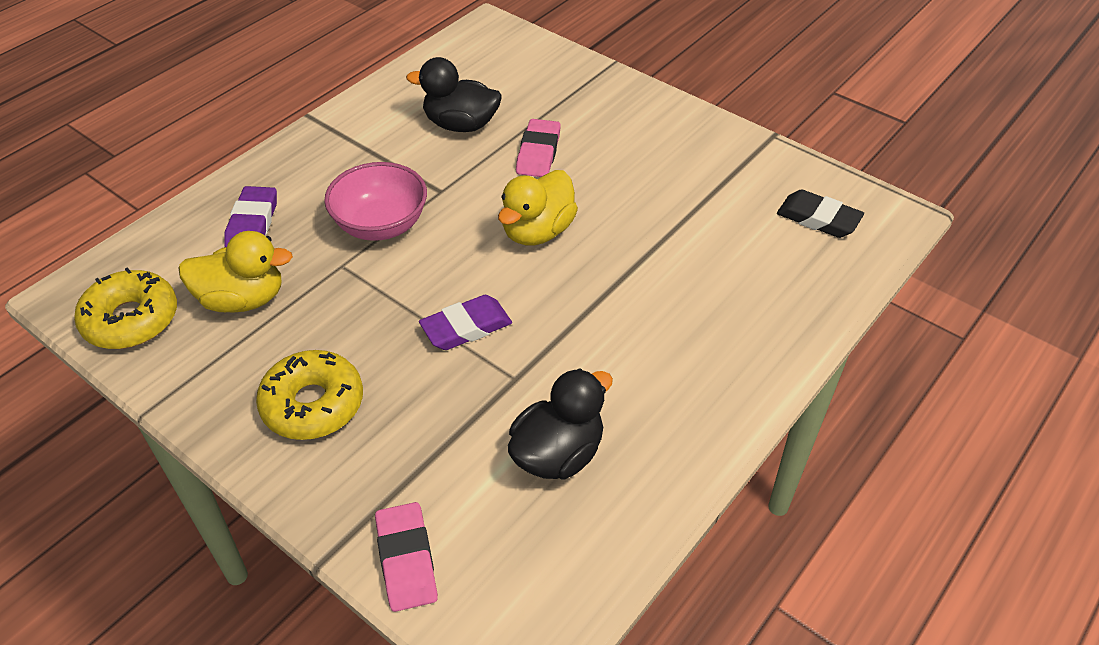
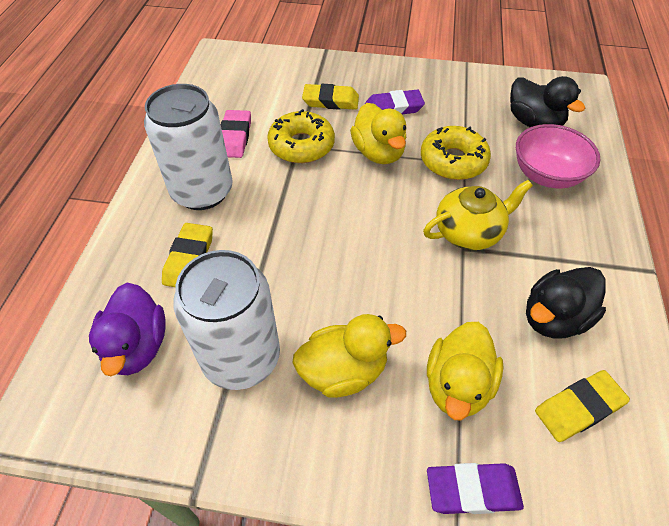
black eraser: [777,189,864,238] = 1 -> none = 0
pink eraser: [375,502,438,612] [516,119,561,177] = 2 -> [221,110,251,158] = 1
purple duck: none = 0 -> [89,283,166,376] = 1
white can: none = 0 -> [144,84,233,210] [173,250,280,390] = 2
yellow duck: [179,231,293,313] [498,170,578,246] = 2 -> [293,314,406,398] [350,103,406,164] [427,322,503,420] = 3
yellow eraser: none = 0 -> [162,223,213,287] [302,84,359,110] [535,370,630,442] = 3
yellow teapot: none = 0 -> [423,180,533,250] = 1

